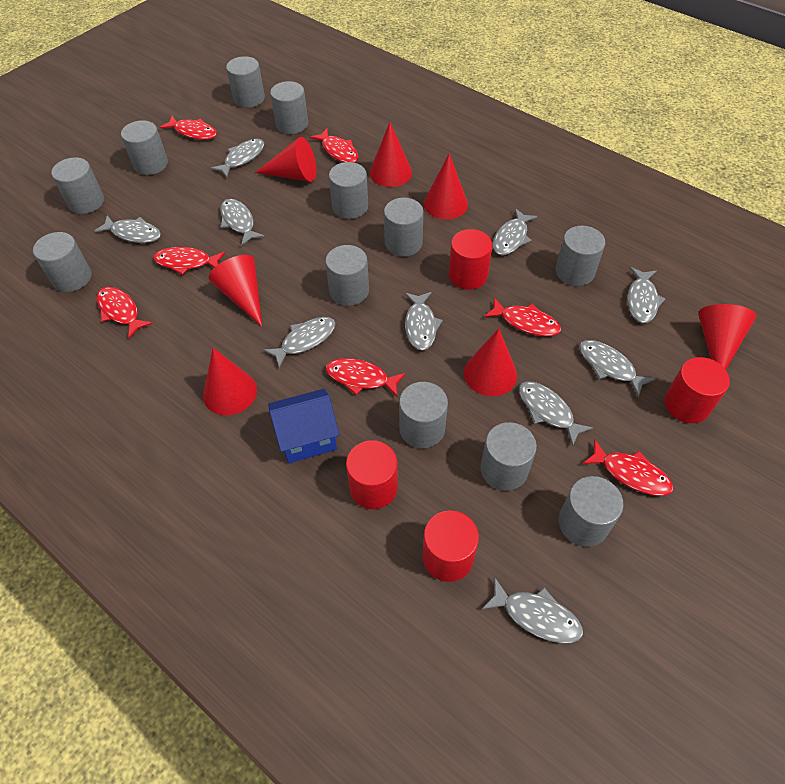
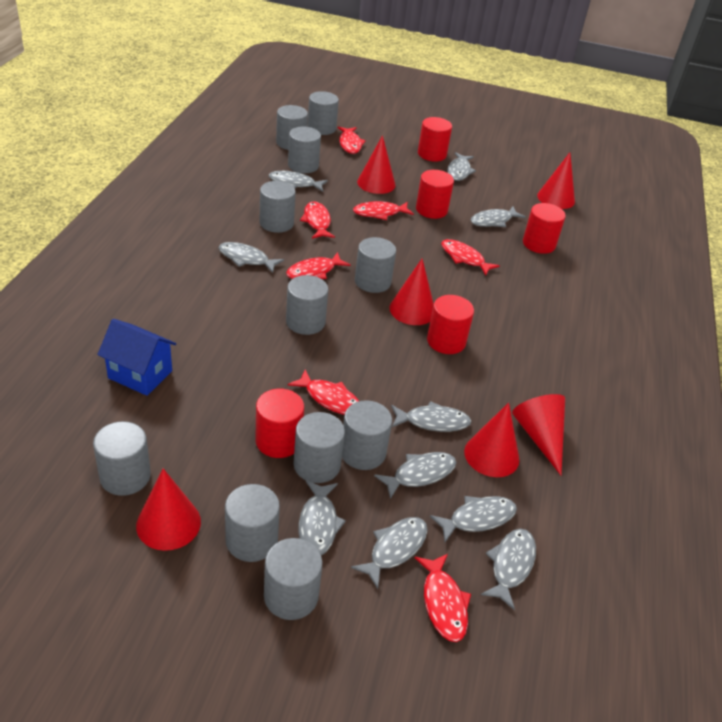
grey cylinder: [33,232,92,292] [51,157,104,214] [121,120,168,175] [226,56,265,108] [270,81,308,134] [325,245,369,306] [329,162,368,219] [384,198,424,256] [399,382,448,448] [480,422,537,491] [556,226,605,286] [559,476,623,547] = 12 -> [93,421,151,496] [225,484,280,562] [260,181,296,233] [264,538,322,620] [276,105,308,150] [286,275,328,335] [288,127,321,173] [294,412,345,483] [307,91,339,135] [342,400,392,470] [355,237,396,293] = 11
red cone: [203,348,257,415] [209,255,262,327] [255,137,316,182] [370,122,412,187] [424,153,468,220] [464,328,517,396] [698,304,757,369] = 7 -> [136,468,201,551] [357,135,395,194] [389,259,434,325] [464,402,520,477] [512,394,565,475] [537,152,575,209] = 6
red cylinder: [346,440,398,509] [422,510,479,582] [449,229,492,290] [664,357,730,423] = 4 -> [255,388,304,458] [416,170,454,219] [418,117,452,162] [427,295,474,354] [523,203,566,254] = 5

